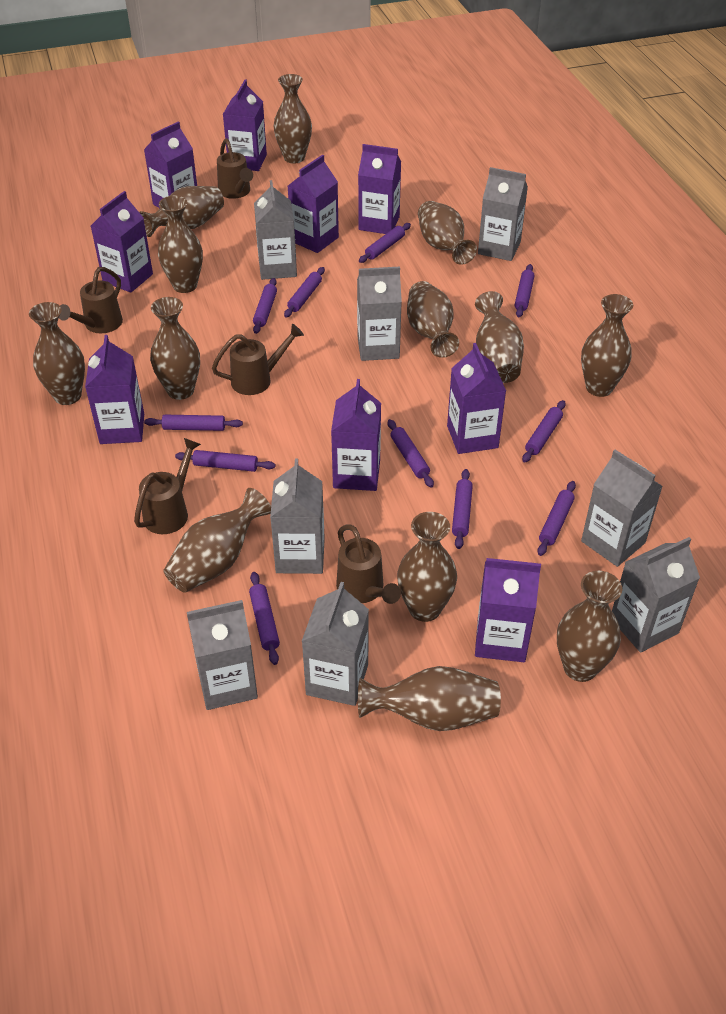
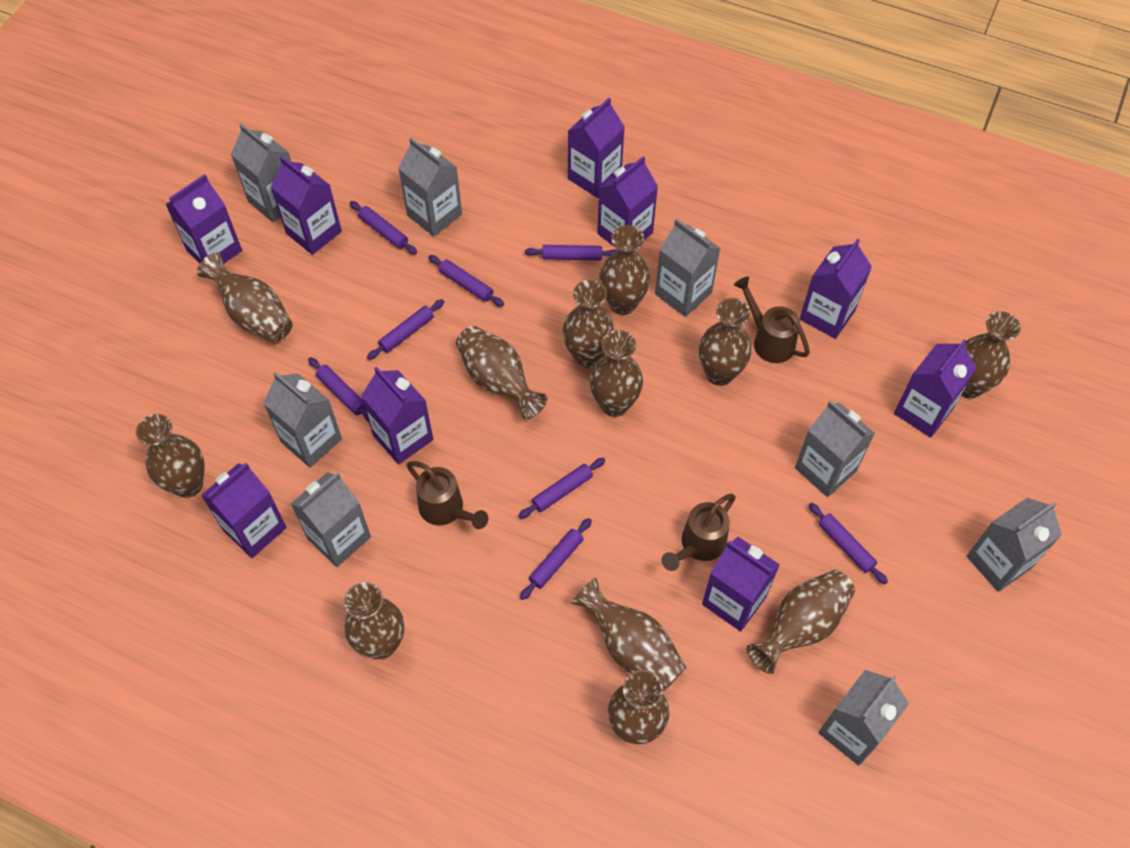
brown vase: [29,302,85,405] [139,186,224,237] [150,297,200,400] [158,196,203,293] [163,488,271,593] [274,74,312,164] [358,666,501,731] [397,512,457,622] [407,281,459,358] [418,201,477,265] [475,291,524,383] [557,571,622,682] [581,294,633,397] = 13 -> [136,414,205,498] [197,253,293,343] [344,582,404,659] [456,326,548,419] [563,280,615,368] [572,578,686,691] [590,330,643,417] [600,225,650,315] [608,670,669,744] [699,298,752,386] [747,570,855,674] [961,311,1021,399] = 12
brown watering can: [59,267,123,334] [134,438,201,534] [212,324,304,395] [217,138,253,199] [336,524,401,604] = 5 -> [406,461,488,529] [662,494,736,571] [734,276,810,363] = 3
purple rolling pin: [144,415,243,431] [175,450,276,472] [249,572,280,665] [253,278,277,334] [284,267,325,318] [359,223,411,263] [388,419,434,487] [452,469,473,549] [515,264,535,317] [522,400,566,463] [537,481,576,556] = 11 -> [308,357,369,422] [350,201,417,254] [367,299,444,360] [428,255,504,307] [519,458,605,519] [520,518,592,600] [525,245,617,260] [808,503,888,584] = 8

